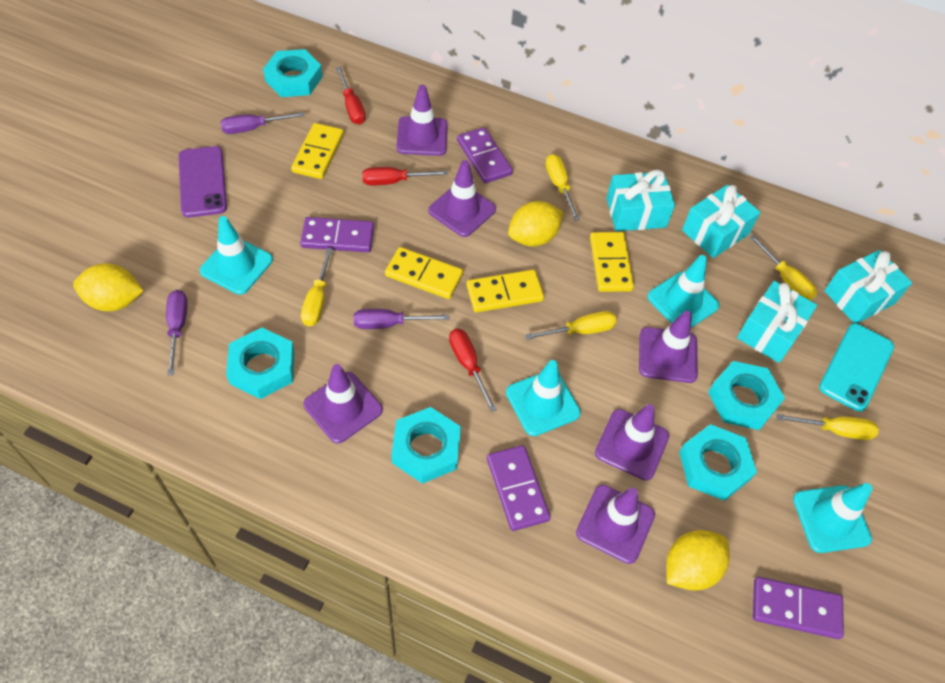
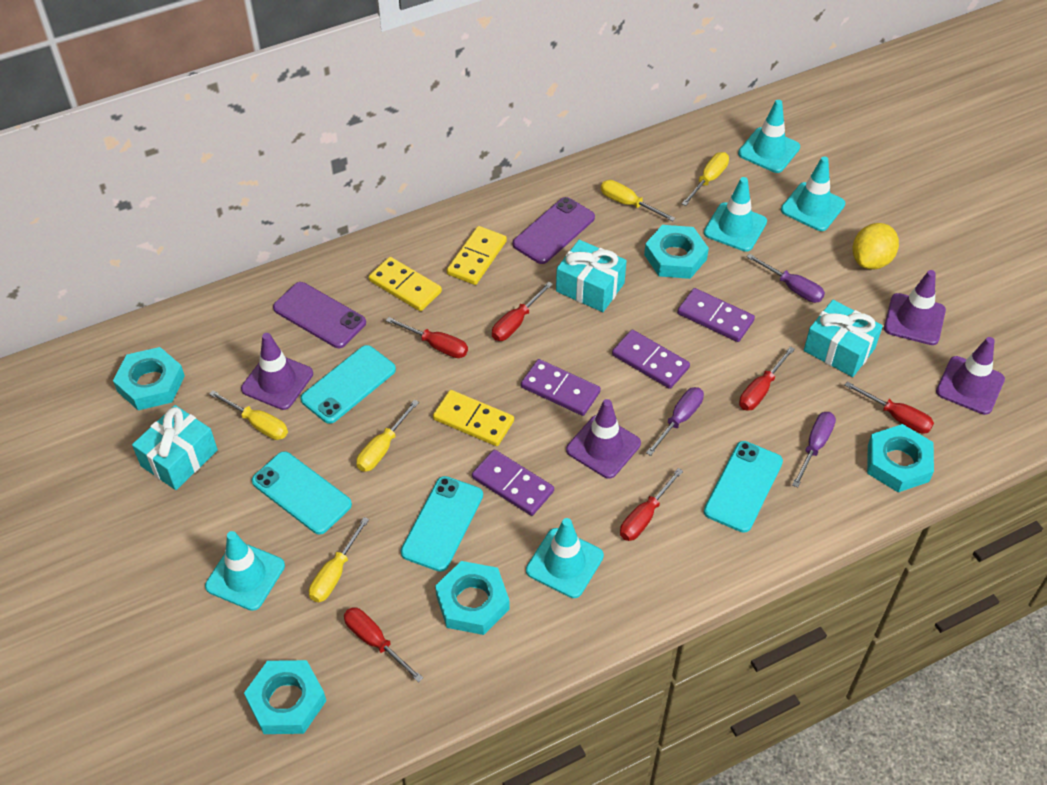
purple phone: [179,146,227,217] = 1 -> [273,282,366,348] [513,197,595,264] = 2
purple traffic cone: [303,364,383,443] [396,85,448,156] [428,160,496,237] [576,485,655,564] [595,404,669,481] [639,311,698,383] = 6 -> [241,333,313,410] [566,399,641,479] [884,270,946,345] [936,337,1005,415] = 4
red screwdriver: [336,67,366,125] [362,167,448,185] [449,329,497,412] = 3 -> [344,608,423,682] [386,317,468,358] [492,281,553,341] [620,468,683,541] [739,346,795,411] [844,381,934,434] = 6
turquoise gift: [606,169,675,231] [682,185,760,258] [737,281,817,363] [824,250,912,323] = 4 -> [132,405,218,490] [556,240,627,312] [804,300,883,377] = 3
turquoise phone: [819,323,894,412] = 1 -> [252,451,352,534] [301,345,396,424] [401,476,483,572] [704,441,783,533] = 4
turquoise traffic cone: [199,216,273,295] [506,360,581,436] [647,255,719,328] [793,483,872,553] = 4 -> [205,531,285,611] [526,518,604,598] [704,177,767,252] [738,100,800,173] [781,157,846,231] = 5
yellow domino: [291,123,344,179] [385,247,463,299] [467,270,544,312] [590,232,634,292] = 4 -> [369,257,442,311] [433,390,514,446] [447,226,507,285] = 3
yellow lemon: [73,263,144,311] [508,201,564,247] [666,530,730,591] = 3 -> [852,223,899,270] = 1

